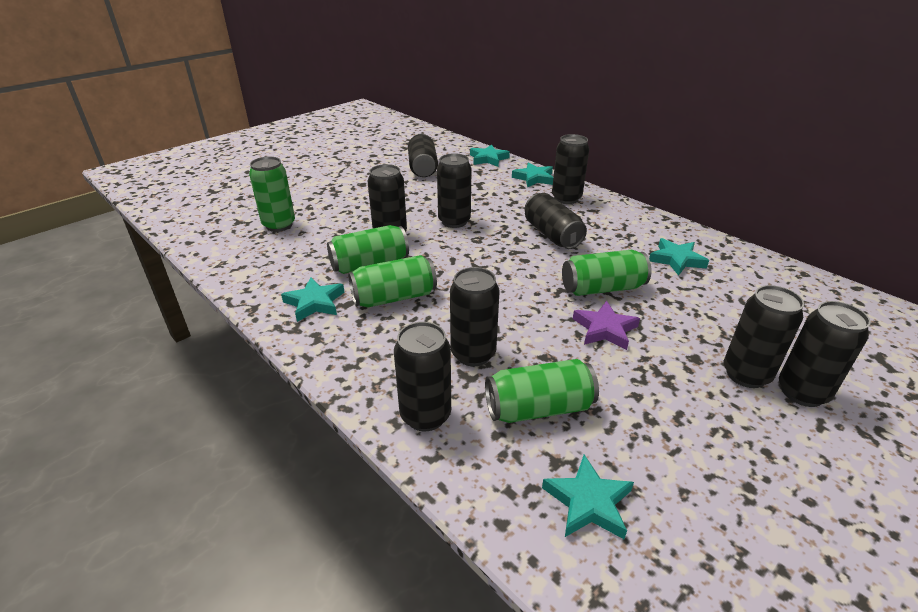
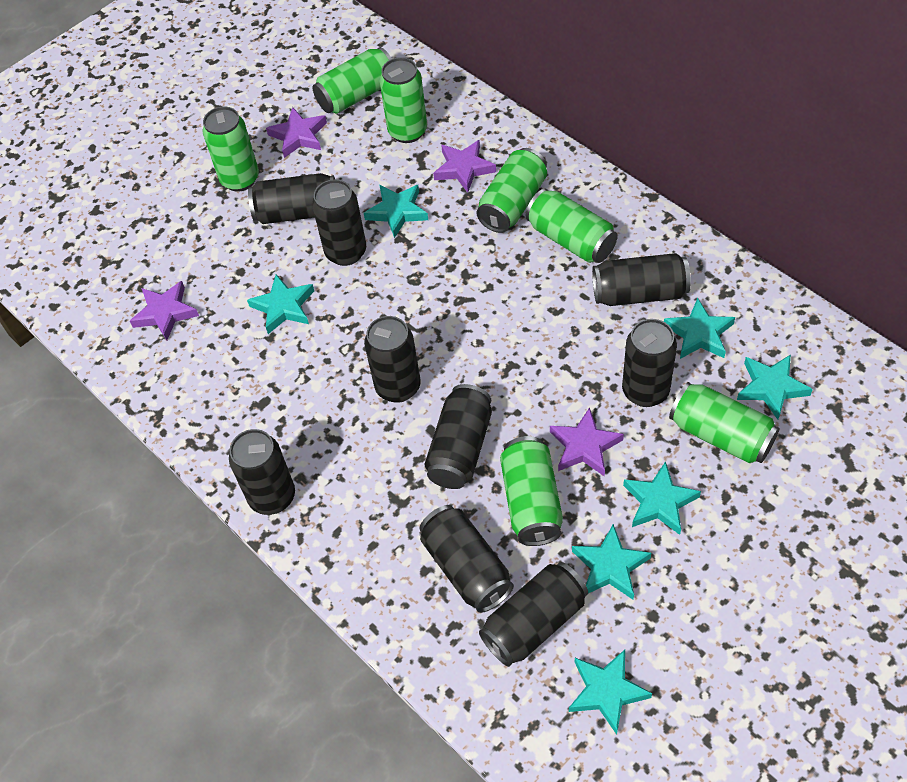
green can: [249,157,295,232] [327,225,409,274] [348,255,437,307] [485,359,599,423] [562,250,651,296] = 5 -> [203,107,259,191] [313,47,392,114] [379,57,427,143] [476,148,547,233] [500,436,563,546] [526,189,618,263] [669,382,780,463] = 7
purple star: [573,301,640,350] = 1 -> [130,281,199,341] [266,107,327,158] [433,140,496,193] [550,407,624,477] = 4
turquoise star: [281,278,345,322] [470,144,510,167] [512,162,553,187] [542,455,634,539] [649,238,709,276] = 5 -> [247,274,314,334] [364,185,428,238] [569,650,652,735] [572,524,651,599] [623,461,701,535] [664,298,735,359] [737,354,813,420] = 7

